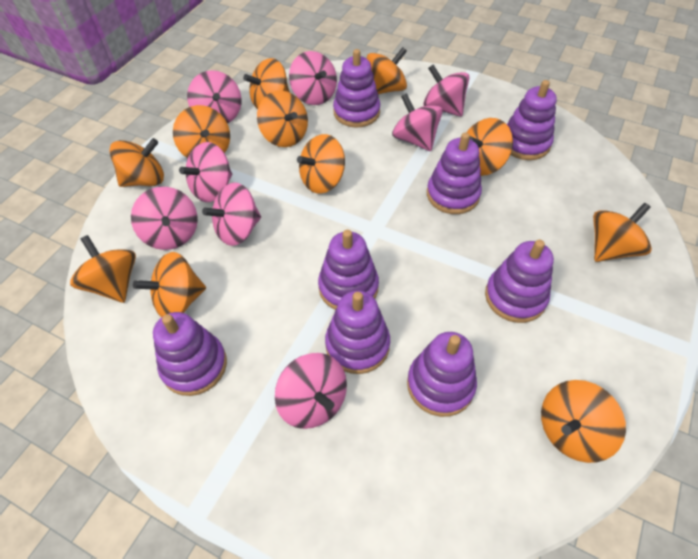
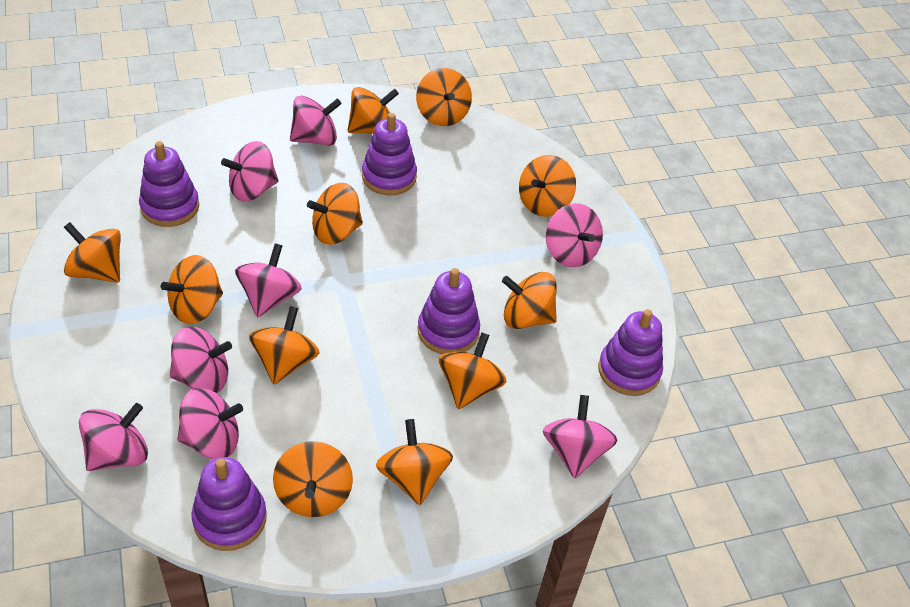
purple stacking toy: [153,312,227,396] [318,230,379,310] [325,291,390,374] [333,49,380,127] [407,332,477,417] [427,132,482,214] [485,240,554,323] [507,80,557,160] = 8 -> [139,141,199,227] [191,457,267,551] [362,113,417,195] [418,268,480,354] [598,309,663,396] = 5

